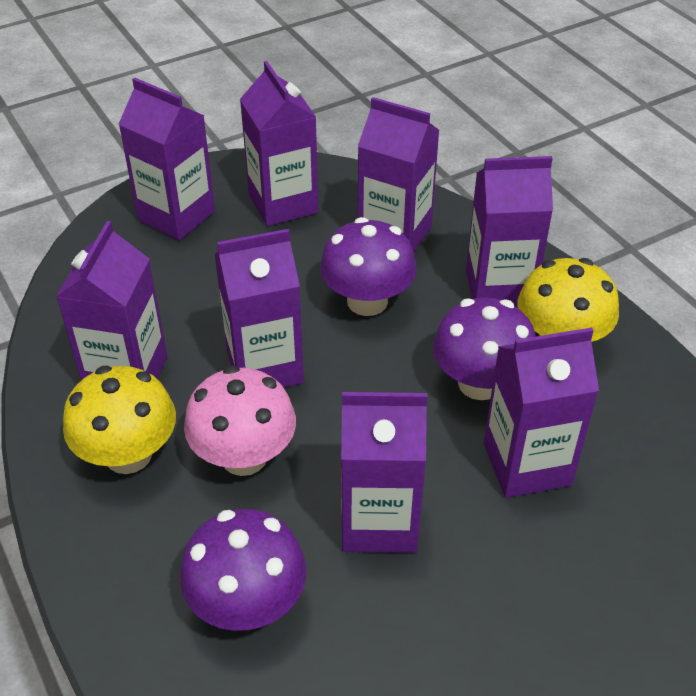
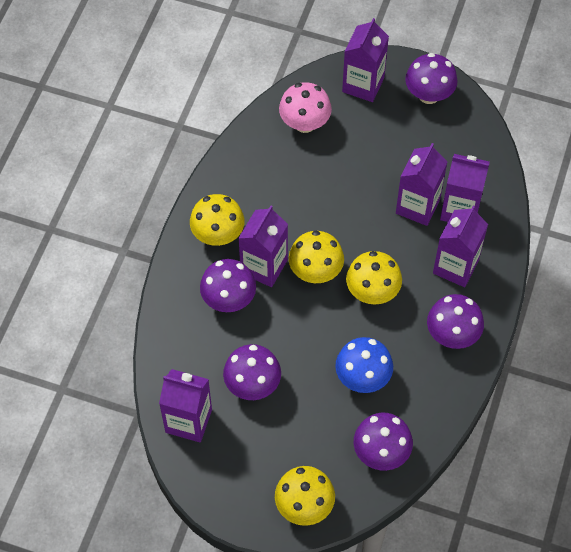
blue mushroom: none = 0 -> [335,337,393,393] = 1
purple carton: [56,221,167,380] [119,78,215,240] [215,229,304,388] [240,61,318,226] [341,392,428,553] [358,97,440,252] [466,156,553,308] [484,327,599,498] = 8 -> [159,369,212,442] [238,205,288,287] [342,18,389,102] [396,143,448,226] [433,206,488,287] [440,154,490,222] = 6
purple mushroom: [180,509,306,631] [320,217,417,316] [433,298,536,400] = 3 -> [200,259,256,312] [223,344,281,400] [354,413,413,471] [405,53,458,104] [427,294,484,349] = 5
yellow mushroom: [63,366,176,474] [518,258,619,342] = 2 -> [190,194,244,246] [275,466,335,526] [289,231,344,283] [346,251,402,305] = 4

